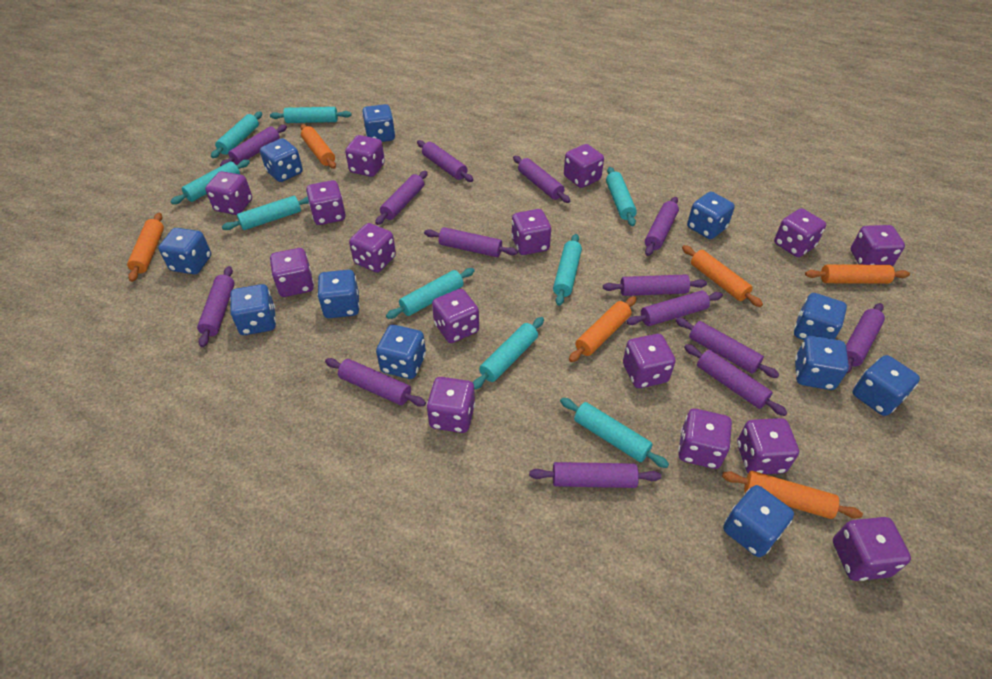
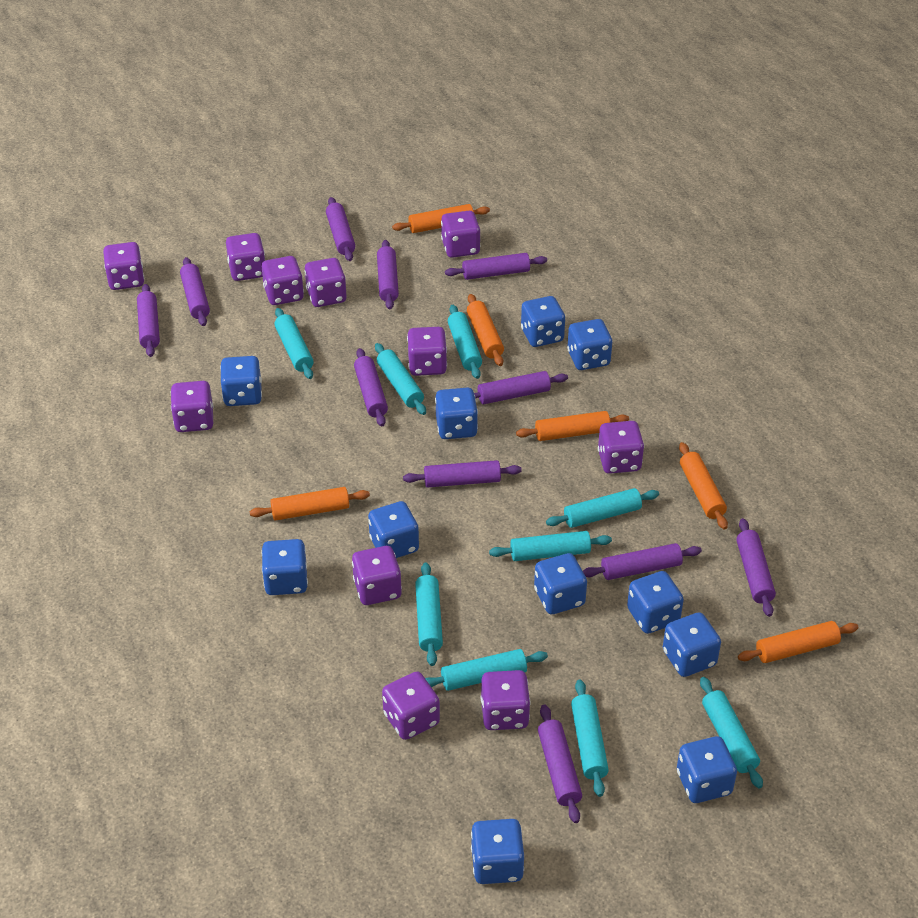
purple dice: [205,171,252,215] [270,248,314,297] [306,180,346,225] [345,135,385,177] [349,223,396,272] [427,377,475,433] [432,289,479,343] [512,209,551,255] [564,144,604,188] [623,334,676,388] [678,408,732,469] [737,418,799,474] [774,208,826,257] [833,517,911,581] [851,225,905,266] = 15 -> [103,242,144,290] [171,381,213,432] [226,233,265,281] [262,256,304,305] [304,258,346,307] [352,546,402,605] [382,672,440,740] [407,327,447,376] [441,211,480,258] [481,670,531,730] [598,421,644,474] = 11
purple rolling pin: [197,266,235,347] [220,125,287,166] [325,358,426,407] [375,171,428,225] [417,140,473,182] [424,227,518,257] [513,156,570,203] [529,462,661,488] [603,275,707,296] [626,290,723,326] [645,197,679,256] [675,317,780,378] [684,344,788,416] [846,303,885,374] = 14 -> [137,284,160,357] [180,257,210,326] [326,197,355,261] [354,348,388,426] [377,240,399,310] [403,460,522,488] [445,253,547,280] [474,371,568,404] [538,704,582,823] [583,543,702,580] [736,518,776,617] = 11

